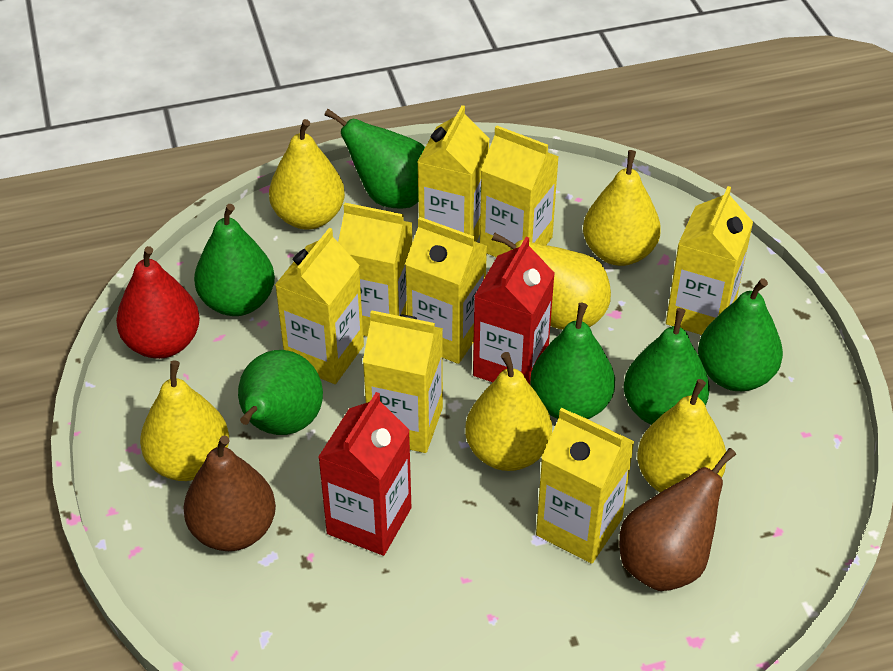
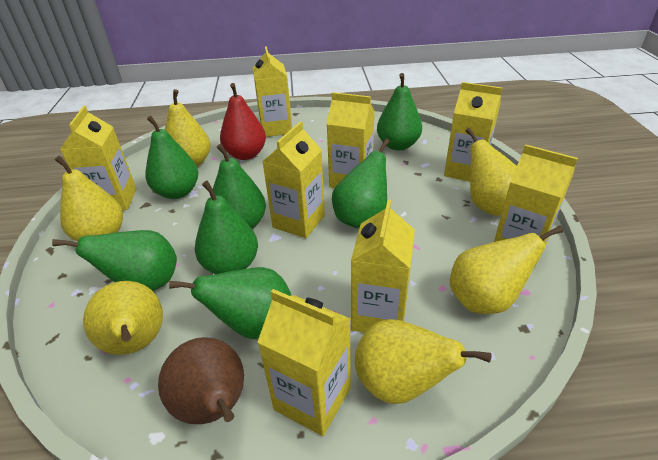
brown pear: [184,436,276,551] [619,448,736,591] = 2 -> [158,337,244,424] = 1
green pear: [194,204,275,316] [238,350,323,435] [325,109,425,209] [530,303,615,419] [623,308,710,425] [698,278,783,391] = 6 -> [52,230,177,291] [145,116,198,199] [169,267,291,339] [195,181,258,274] [213,144,266,229] [332,139,390,229] [377,73,422,150] = 7
red carton: [318,392,411,556] [473,237,555,384] = 2 -> none = 0

